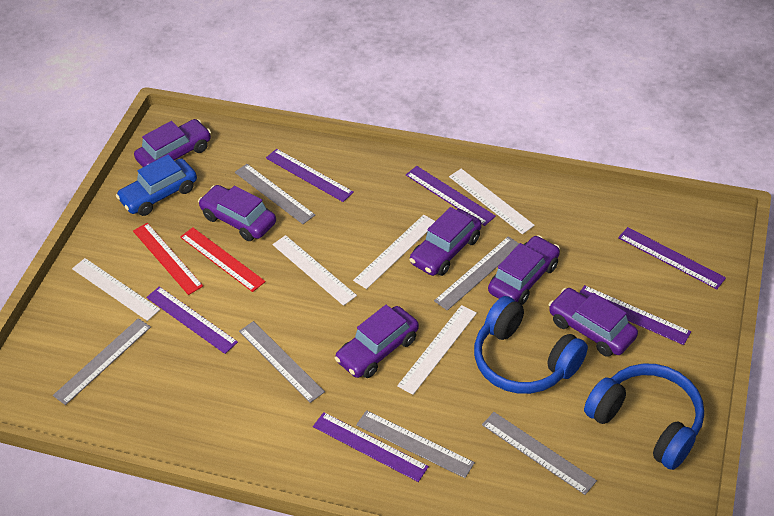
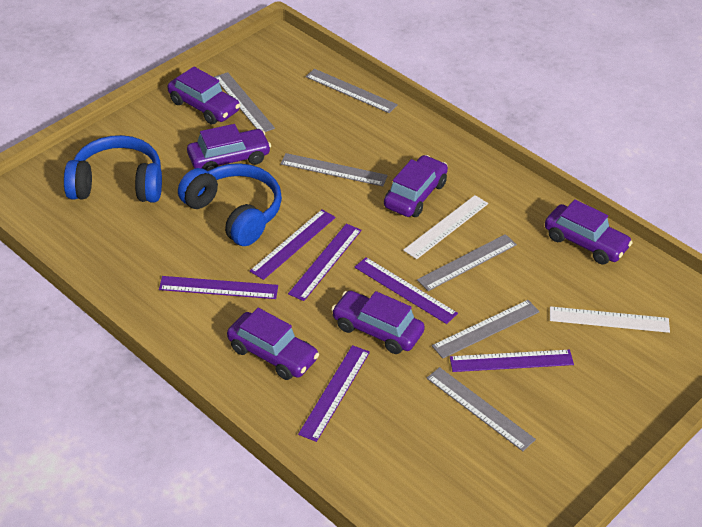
blue car: [116,155,197,216] = 1 -> none = 0
red ruler: [133,223,203,295] [180,227,266,292] = 2 -> none = 0
white ruler: [72,258,160,321] [272,235,357,306] [353,215,435,289] [397,305,477,395] [449,168,535,234] = 5 -> [403,195,488,259] [550,306,670,333] = 2

